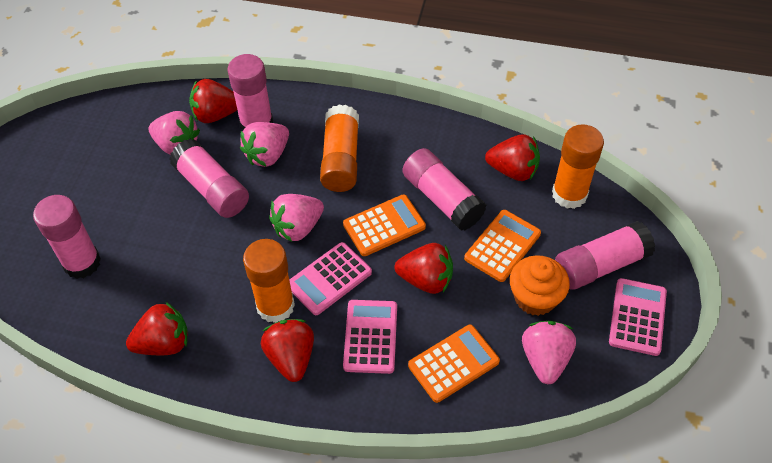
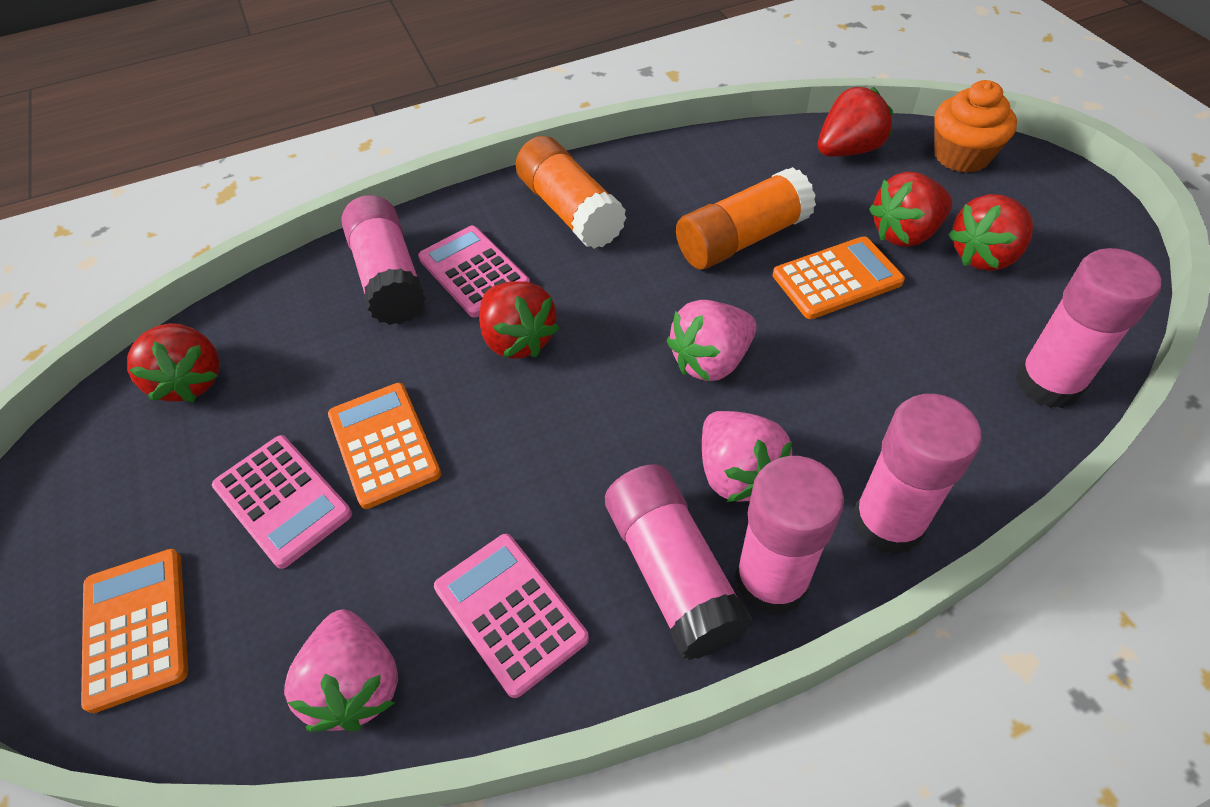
orange glue stick: [243,239,295,323] [320,105,359,192] [552,124,604,209] = 3 -> [516,136,626,249] [676,167,816,270] = 2
pink strawberry: [148,111,200,155] [240,122,289,167] [269,194,324,242] [522,321,576,384] = 4 -> [284,610,398,732] [667,300,757,381] [702,411,792,502] = 3

